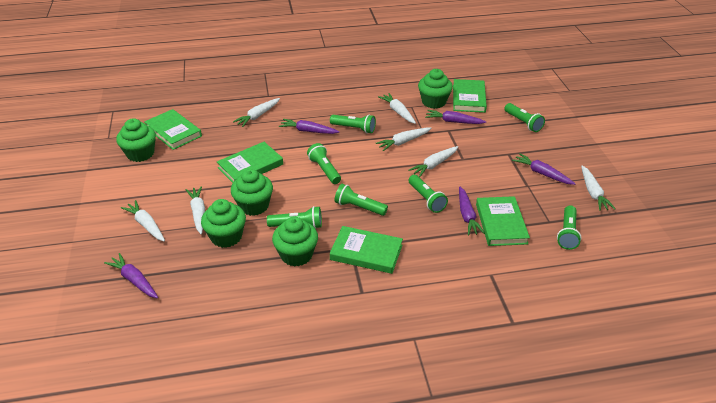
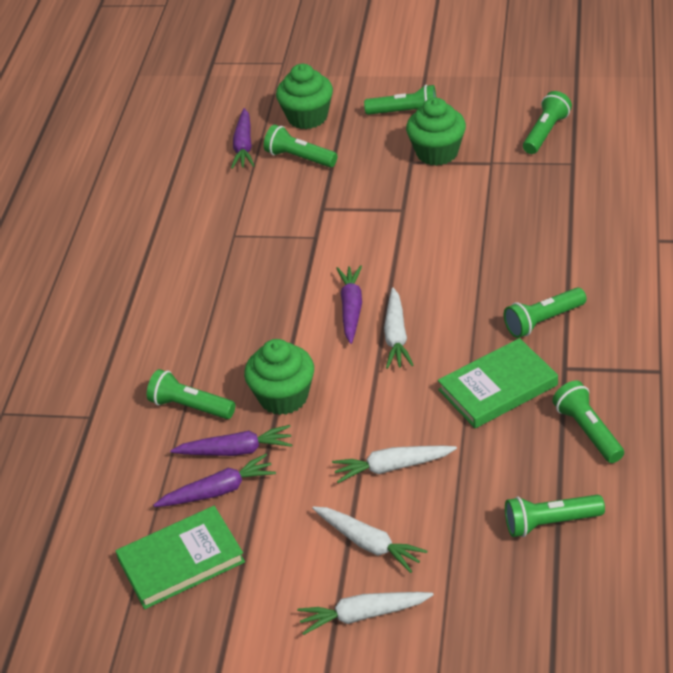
green book: [144,109,202,150] [217,142,283,183] [330,226,403,274] [453,79,487,113] [476,196,530,246] = 5 -> [116,506,245,609] [438,338,558,428] = 2
green cupcake: [116,118,156,162] [201,199,246,248] [231,169,273,216] [272,217,318,267] [418,69,453,109] = 5 -> [244,339,314,415] [276,64,333,129] [406,98,466,166] = 3
purple carrot: [104,253,158,298] [279,119,339,134] [425,110,486,124] [459,186,485,235] [512,153,575,185] = 5 -> [153,454,276,507] [170,425,292,456] [231,108,254,169] [336,265,362,344] = 4
white carrot: [121,200,165,241] [186,186,205,234] [233,98,280,127] [376,127,431,151] [378,93,416,124] [408,146,458,178] [581,166,616,211] = 7 -> [297,592,433,635] [312,506,427,573] [332,446,457,483] [384,288,414,369] = 4

